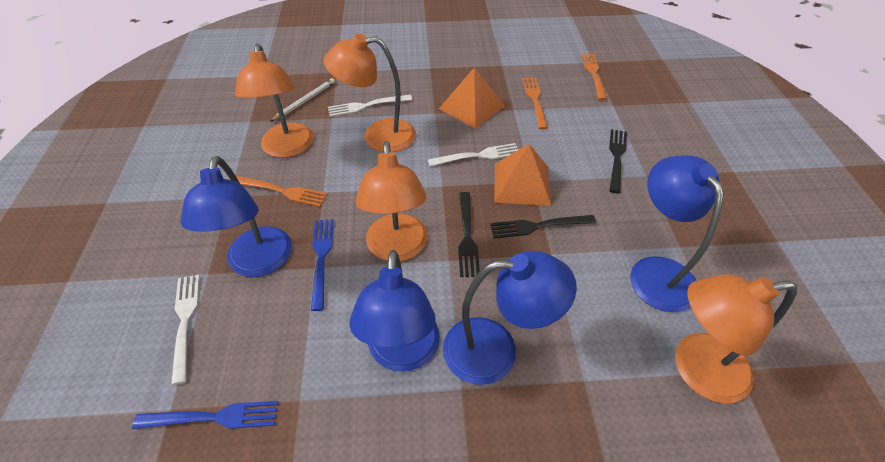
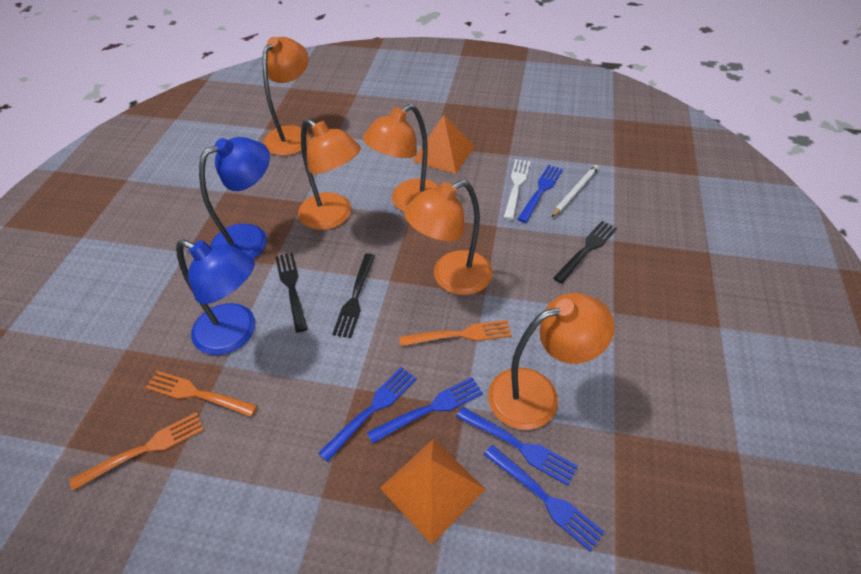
blue fork: [132,401,278,429] [311,219,334,311] = 2 -> [318,367,417,462] [367,377,483,444] [456,407,578,486] [484,445,604,552] [517,165,563,223] = 5
blue lamp: [180,156,292,277] [349,250,440,372] [443,251,577,385] [630,155,723,312] = 4 -> [176,239,255,355] [199,137,270,259] = 2
orange lamp: [235,44,314,158] [324,34,416,152] [356,141,428,261] [675,274,798,403] = 4 -> [262,37,311,156] [298,119,361,230] [363,104,440,212] [404,180,493,295] [488,293,615,430] = 5
white fork: [171,275,200,385] [328,95,412,117] [428,143,519,166] = 3 -> [504,159,530,220] = 1

